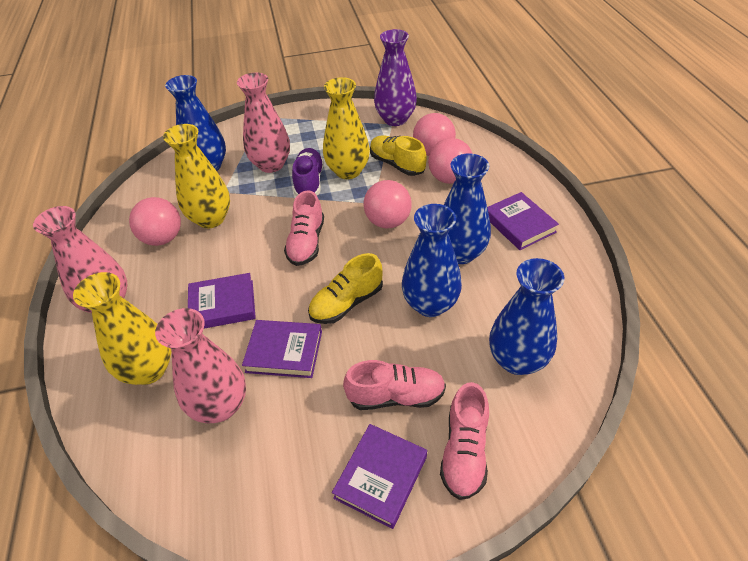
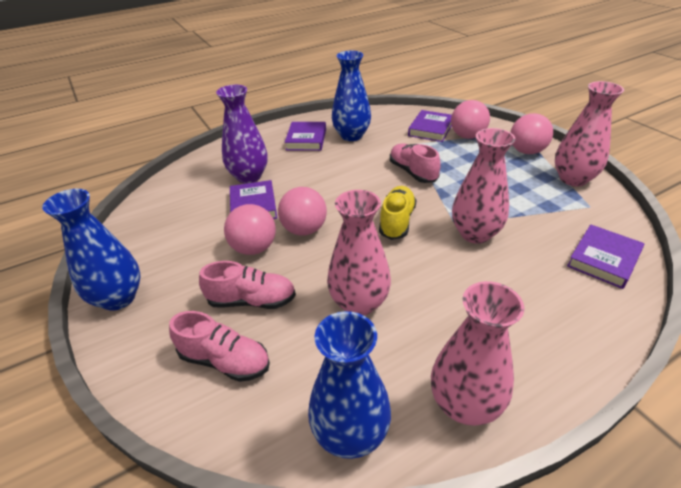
blue vase: [165,75,226,171] [402,204,462,317] [444,154,491,264] [489,258,564,375] = 4 -> [42,189,140,311] [308,311,391,459] [332,51,371,141] = 3
pink vase: [33,206,127,313] [155,308,246,423] [237,73,290,173] = 3 -> [327,190,391,316] [431,281,525,426] [452,128,515,244] [555,81,624,186] = 4
purple shoe: [292,148,324,196] = 1 -> none = 0
yellow shoe: [308,253,383,324] [370,135,427,176] = 2 -> [379,186,416,240] = 1
yellow vase: [73,272,171,385] [163,124,230,228] [323,77,370,179] = 3 -> none = 0

